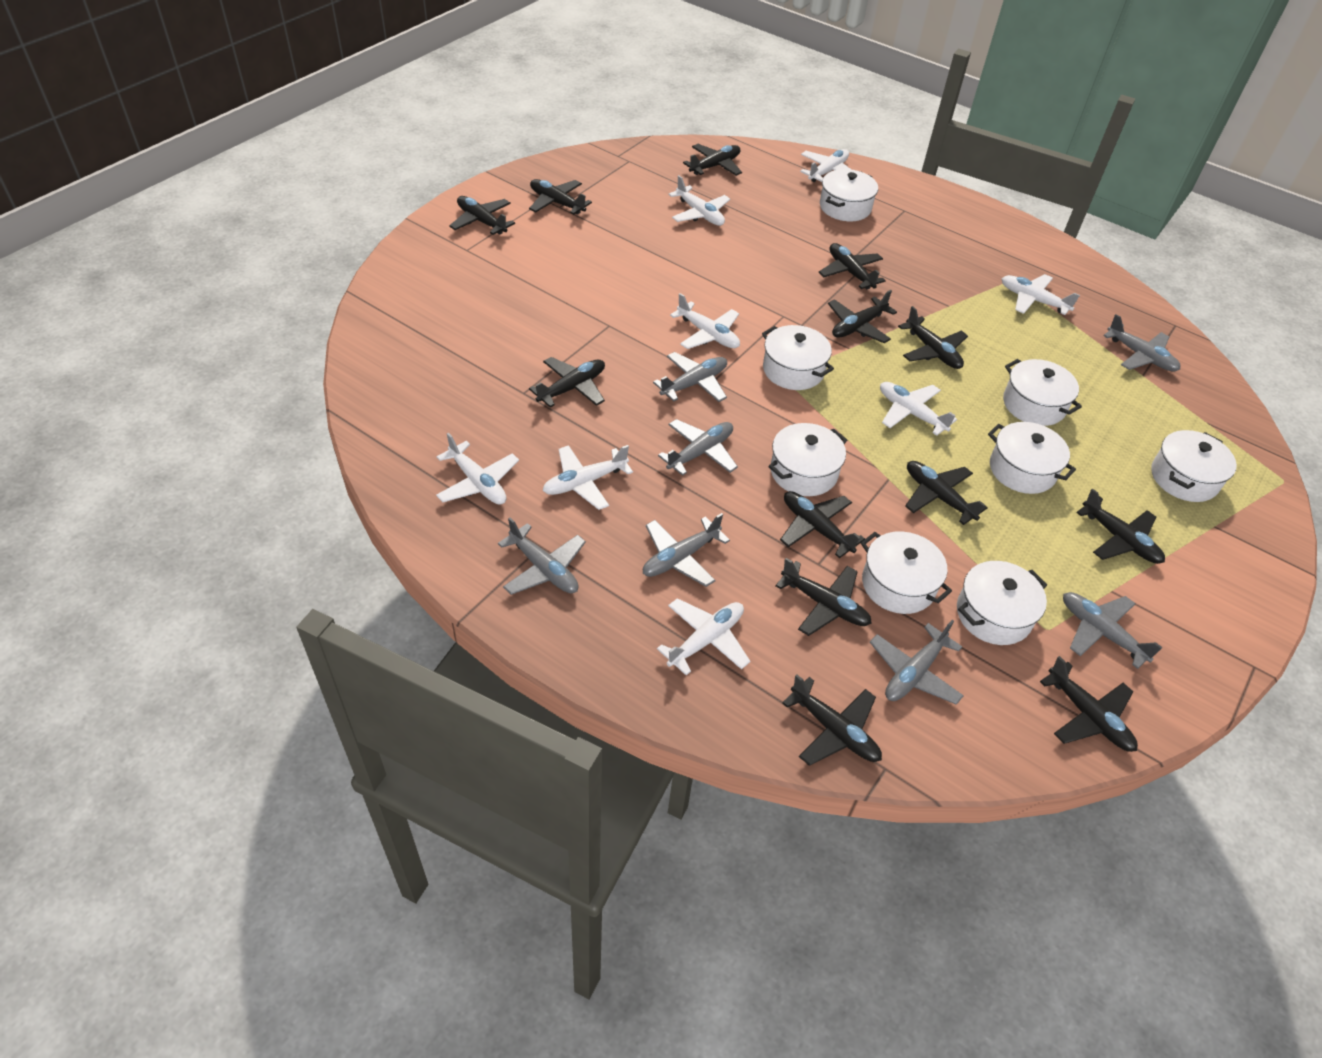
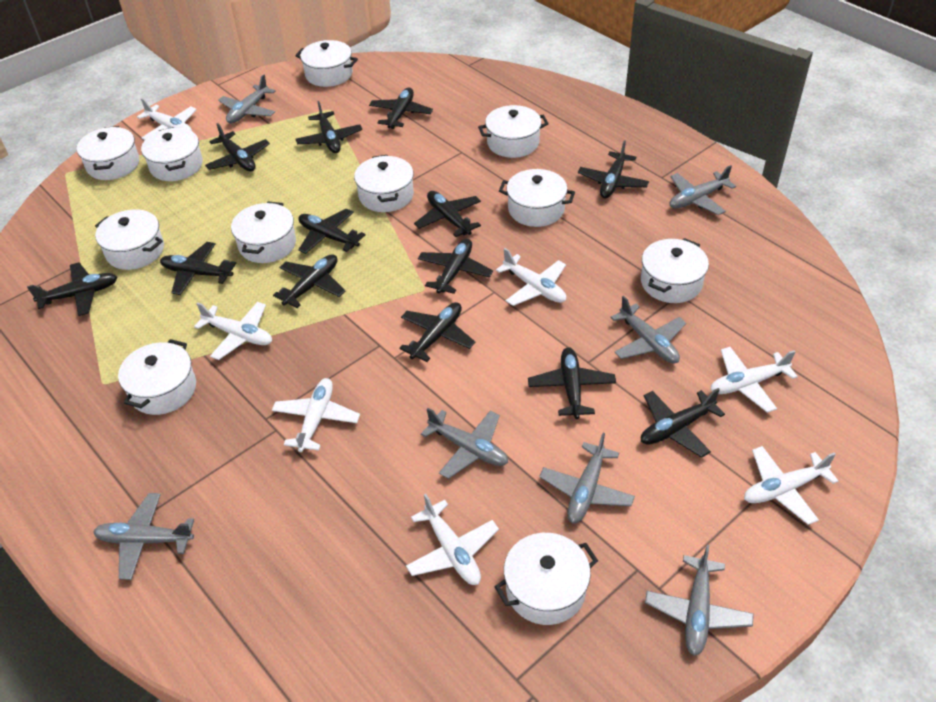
white plane: [436,433,519,505] [543,445,633,510] [657,598,750,675] [669,175,730,226] [670,293,740,349] [800,149,850,182] [880,382,957,436] [1002,274,1080,315] = 8 -> [137,98,197,140] [194,302,272,360] [272,378,360,452] [406,494,499,585] [496,248,566,306] [710,347,798,413] [744,446,838,525] = 7
white pot: [762,325,834,390] [768,423,847,496] [820,169,878,221] [861,531,952,614] [957,561,1047,645] [988,422,1076,494] [1003,359,1082,426] [1151,430,1237,502] = 8 -> [77,126,139,180] [95,209,164,270] [118,339,196,415] [141,127,203,181] [231,201,296,263] [295,40,358,87] [354,155,414,212] [478,105,549,158] [495,533,598,625] [499,169,575,227] [641,238,709,303] = 11

